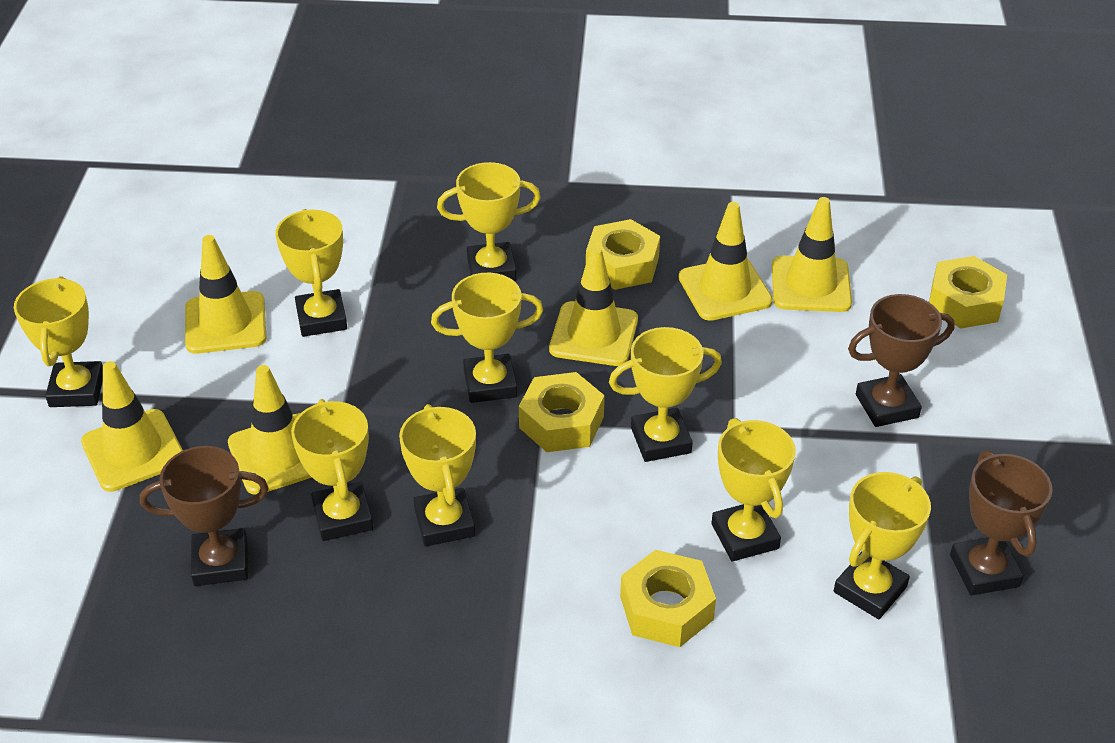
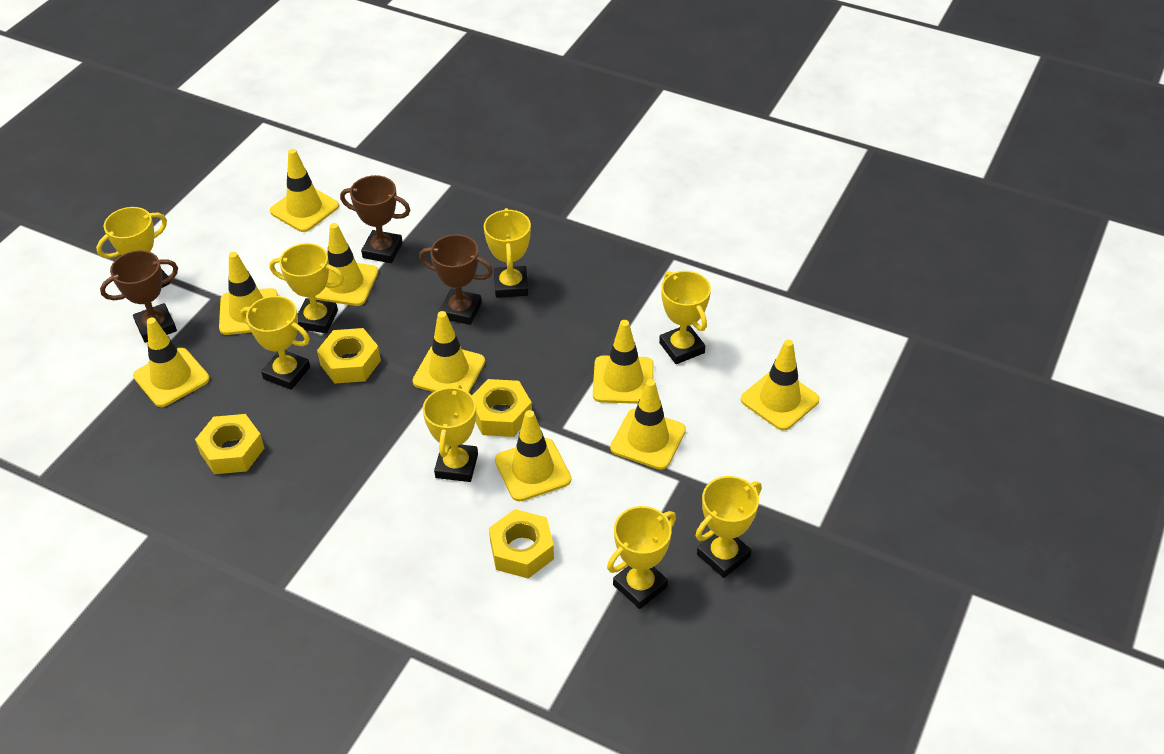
yellow traffic cone: [81,361,183,492] [185,235,266,354] [228,365,312,495] [549,246,638,366] [679,202,773,321] [772,197,852,312] = 6 -> [133,317,210,407] [219,252,278,335] [270,149,339,232] [315,223,378,306] [413,311,485,392] [495,410,571,502] [593,320,654,404] [610,379,686,470] [741,339,819,431] = 9
yellow trophy: [14,276,103,407] [276,209,347,337] [291,399,373,541] [399,404,476,547] [431,273,543,403] [437,162,541,281] [609,327,722,462] [712,418,796,562] [834,472,931,619] = 9 -> [96,207,170,288] [240,296,310,390] [269,243,344,334] [423,384,478,482] [484,208,531,298] [607,506,676,609] [659,271,711,364] [695,476,762,578] = 8

